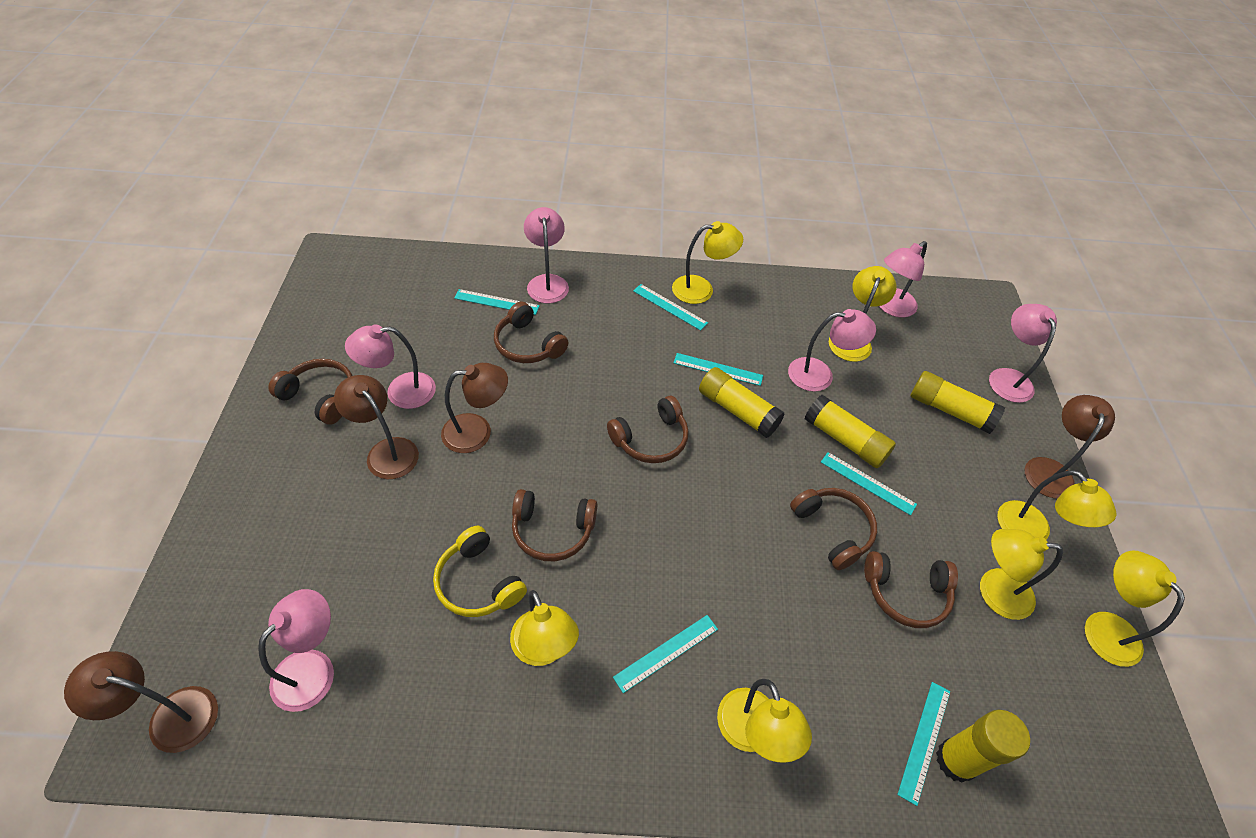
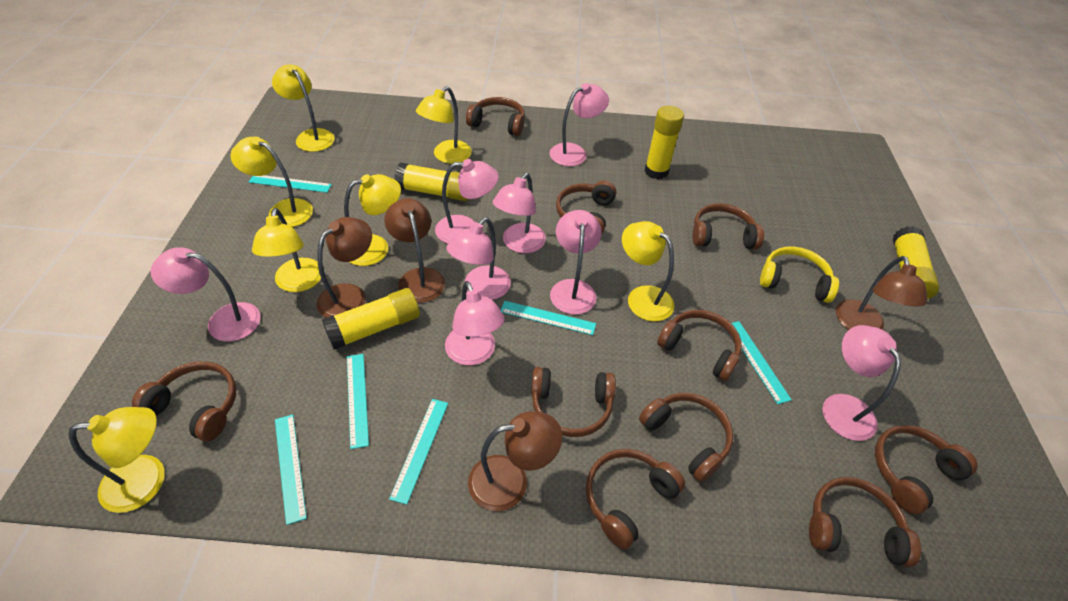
brown headphones: [268,359,352,425] [494,302,569,363] [512,489,597,561] [607,396,689,463] [790,488,877,570] [864,551,958,628] = 6 -> [132,362,236,442] [466,97,525,136] [531,367,616,437] [556,181,616,235] [586,449,685,549] [639,393,733,482] [657,310,742,381] [693,203,764,249] [809,477,921,568] [875,425,978,514] = 10
pink lamp: [258,589,334,712] [345,324,436,409] [524,207,569,304] [788,309,876,392] [879,241,927,317] [989,304,1057,403] = 6 -> [150,247,261,341] [435,159,499,244] [445,281,505,365] [446,217,511,300] [493,173,546,253] [549,83,609,166] [550,210,602,315] [822,325,901,441] = 8

